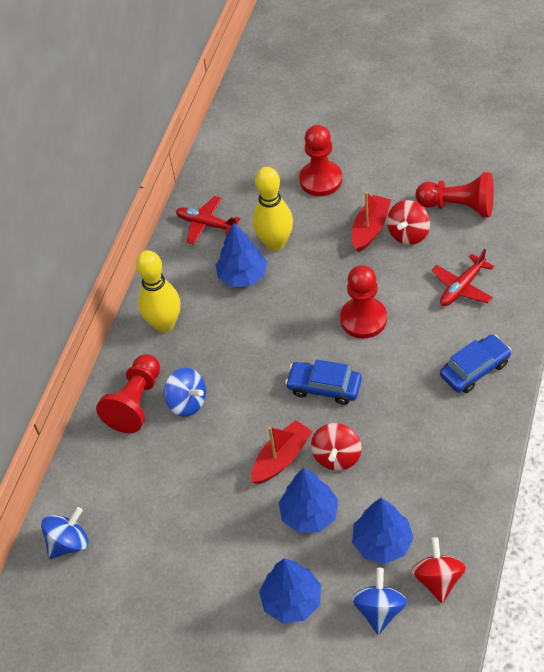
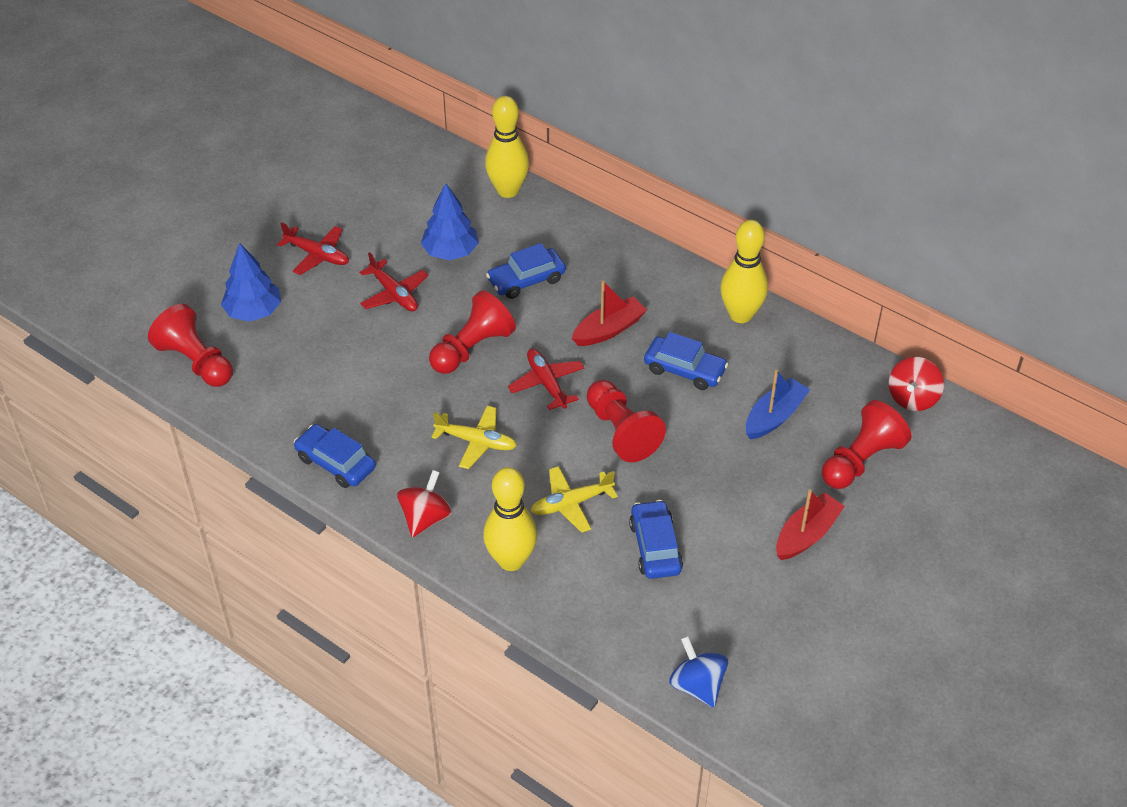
blue boat: none = 0 -> [746,370,810,439] = 1
blue car: [285,360,362,405] [440,335,511,393] = 2 -> [294,424,376,488] [486,243,566,299] [629,500,683,579] [644,332,728,390] = 4
blue spinning top: [41,507,88,559] [164,368,206,417] [351,568,407,635] = 3 -> [669,636,728,708] = 1
blue tree: [215,223,267,287] [259,558,321,623] [279,468,339,533] [352,498,414,564] = 4 -> [221,243,281,322] [421,183,479,260] = 2
red plane: [176,196,240,245] [431,249,494,306] = 2 -> [277,222,349,275] [359,252,428,311] [508,349,584,410] = 3
red spinning top: [311,423,362,471] [387,200,430,245] [411,537,466,603] = 3 -> [397,470,452,537] [889,357,944,411] = 2
yellow bowling pin: [136,250,181,333] [253,167,293,251] = 2 -> [483,467,537,571] [485,96,529,198] [720,220,768,323] = 3
yellow plane: none = 0 -> [431,406,517,469] [530,466,618,533] = 2

